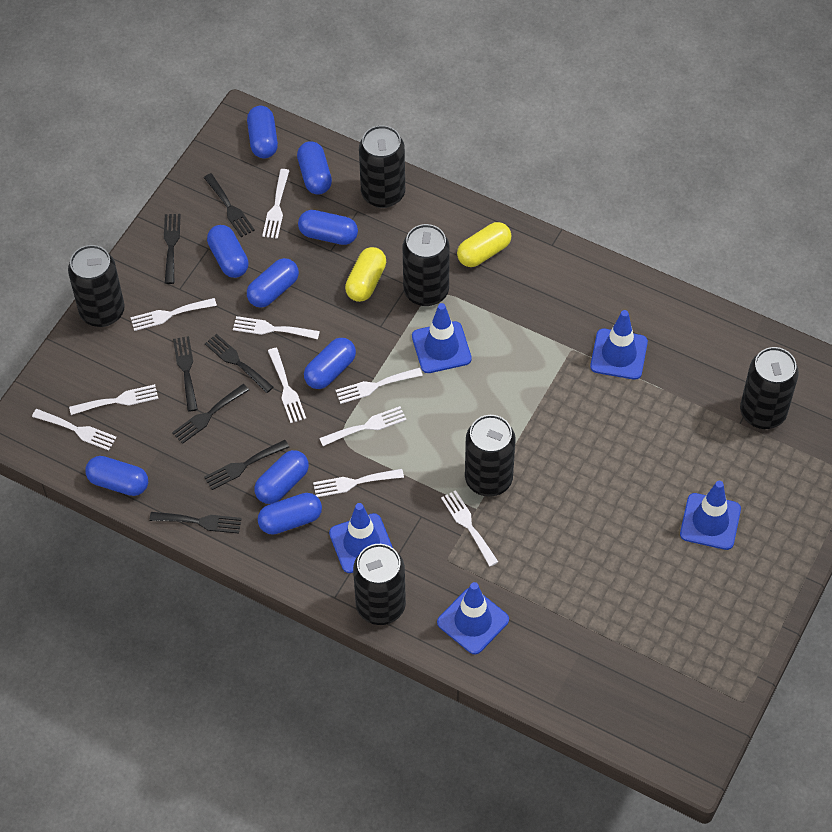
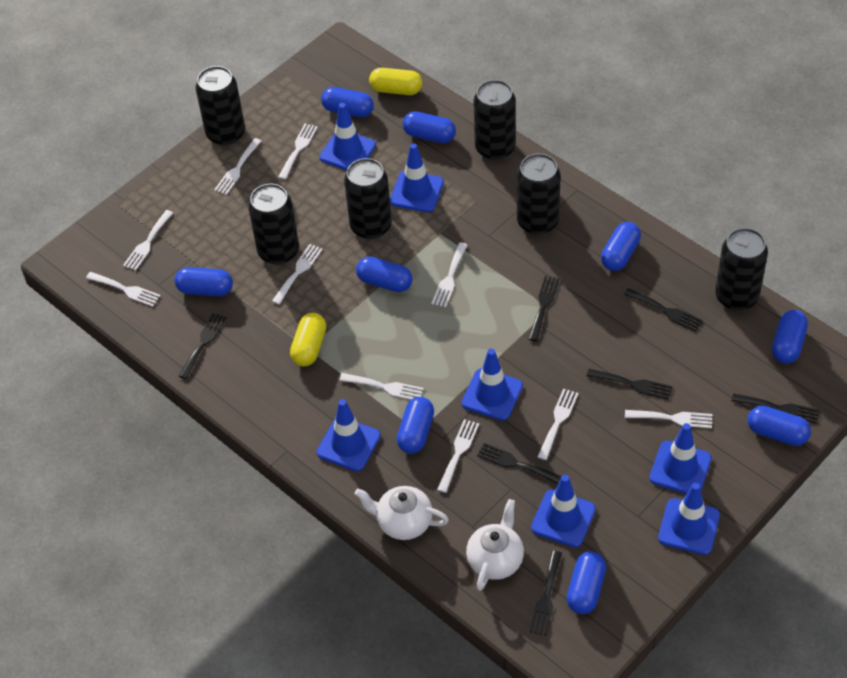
blue traffic cone: [329,503,393,573] [412,303,472,373] [437,582,509,654] [590,310,648,380] [680,481,741,550] = 5 -> [317,399,381,471] [319,103,376,170] [390,143,444,212] [461,349,523,420] [531,475,596,547] [649,423,712,494] [658,483,720,555] = 7
white teapot: none = 0 -> [355,486,449,540] [466,499,524,591] = 2

